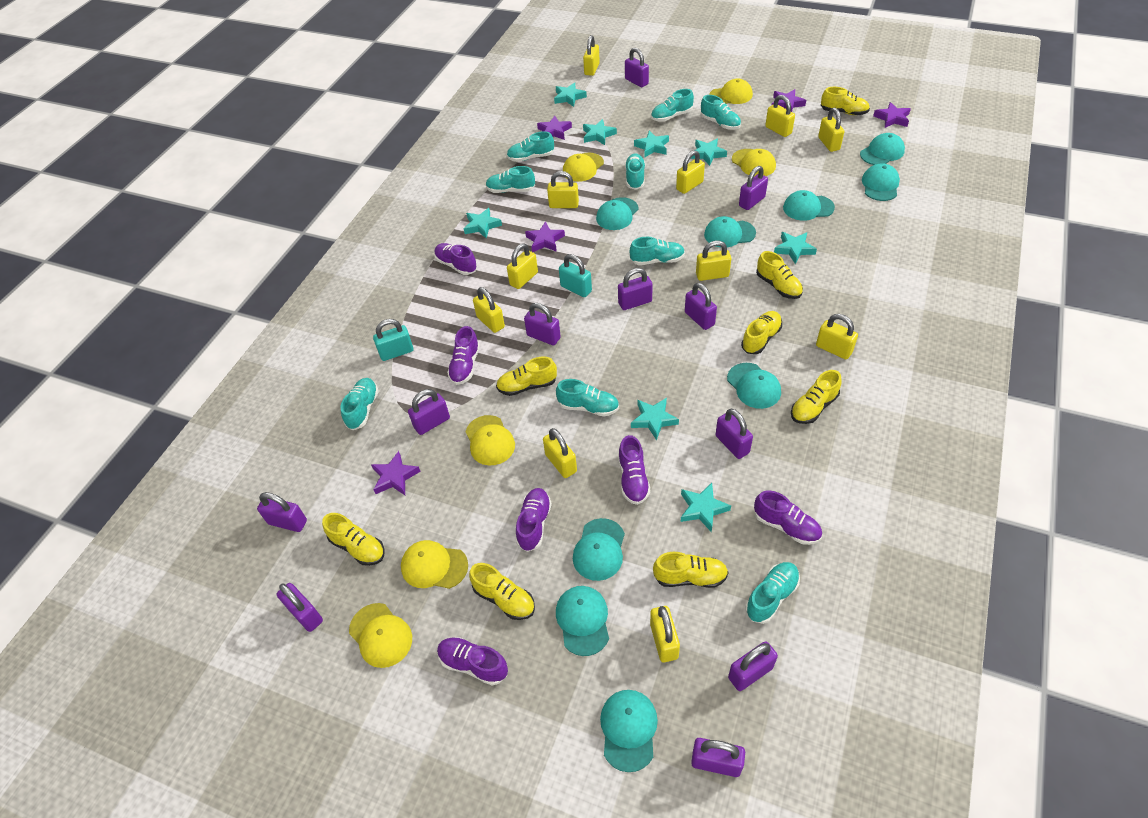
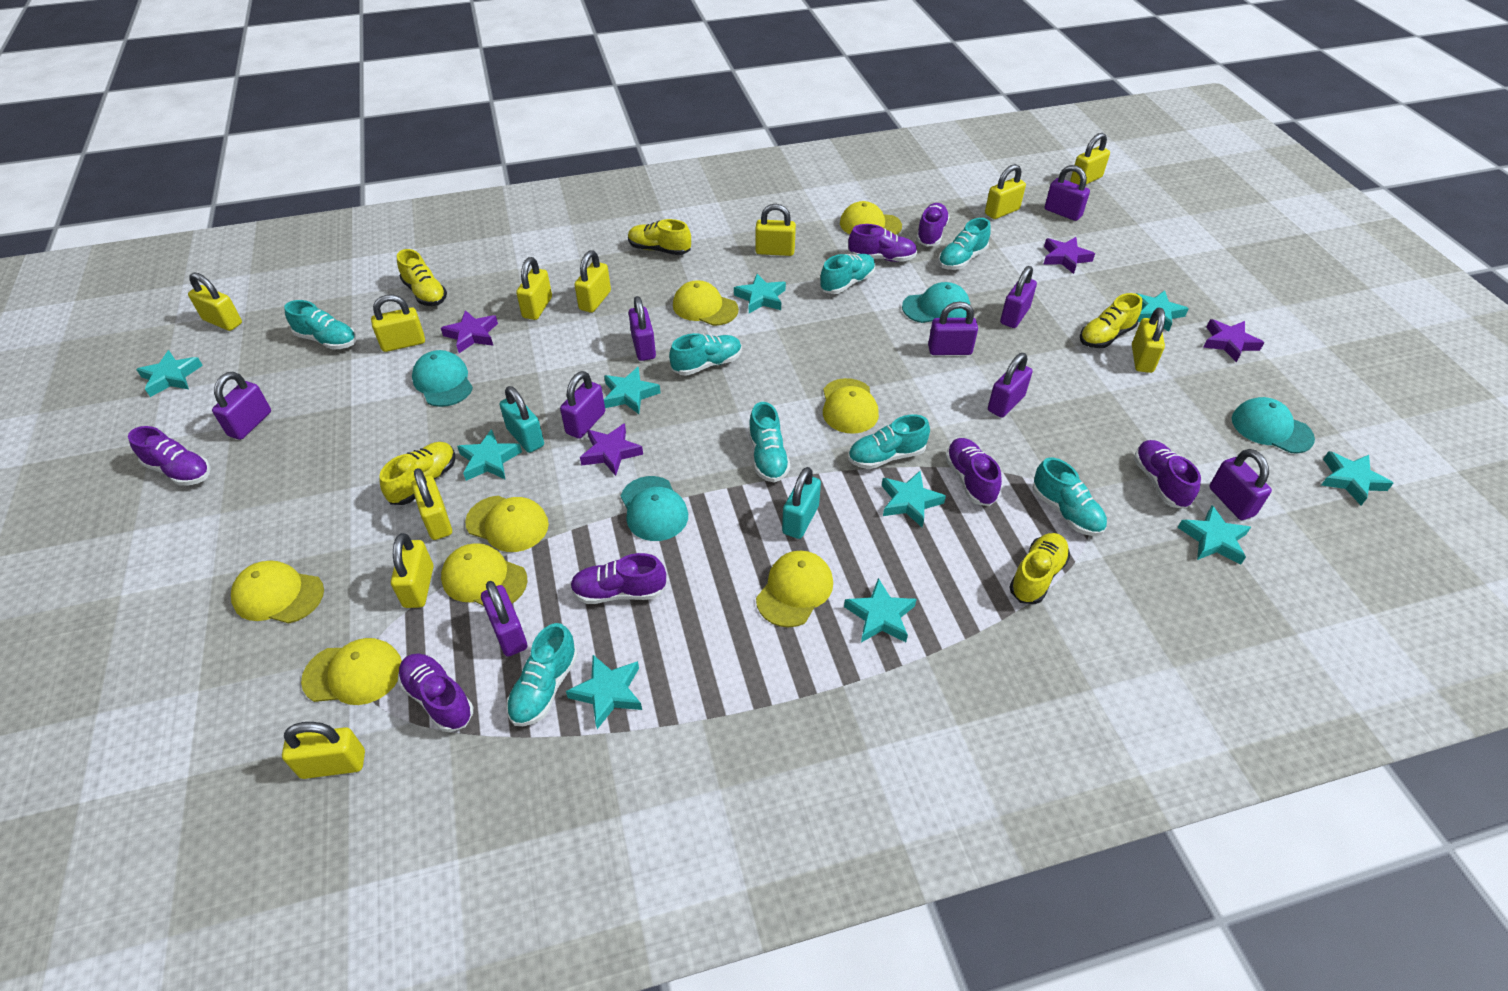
purple padlock: [257,492,307,532] [277,583,323,632] [408,389,450,435] [524,303,561,345] [618,268,653,310] [625,48,649,87] [685,283,717,330] [691,738,745,777] [716,409,753,459] [728,641,778,691] [739,166,768,210] = 11 -> [212,372,271,440] [481,581,527,657] [560,371,605,439] [629,296,656,361] [928,301,978,355] [988,353,1033,418] [1000,266,1037,328] [1045,165,1090,221] [1209,449,1272,520] = 9
purple shoe: [434,243,477,275] [437,637,508,686] [447,326,480,385] [516,488,552,552] [618,435,650,505] [754,490,822,545] = 6 -> [128,426,211,486] [398,653,473,732] [570,553,666,604] [849,224,917,262] [916,203,950,247] [945,438,1002,506] [1134,440,1201,509] = 7
purple star: [371,451,421,495] [525,222,565,252] [537,116,572,140] [772,89,806,112] [873,102,911,128] = 5 -> [441,310,498,353] [580,423,643,476] [1044,237,1095,274] [1203,319,1264,362] = 4
turquoise cap: [556,586,609,656] [573,518,625,581] [596,197,639,230] [600,690,658,772] [704,216,756,248] [727,363,781,409] [783,190,835,221] [860,133,905,165] [862,164,900,201] = 9 -> [412,350,473,407] [621,476,688,541] [902,282,970,323] [1232,397,1315,453] = 4
turquoise shoe: [341,378,379,430] [486,166,535,193] [507,131,554,162] [556,379,619,416] [625,154,645,190] [630,237,685,265] [651,89,694,122] [701,95,741,130] [745,562,800,624] = 9 -> [284,300,356,350] [506,623,578,726] [669,333,742,376] [748,402,790,483] [820,254,875,294] [848,414,930,469] [938,218,991,270] [1032,457,1107,536] = 8
turquoise star: [464,208,502,239] [554,83,587,107] [583,119,617,145] [631,398,679,440] [634,131,669,158] [680,483,731,532] [690,139,727,166] [774,232,817,264] = 8 -> [136,350,203,397] [457,429,522,481] [566,655,642,729] [604,366,661,414] [734,274,786,313] [844,578,917,643] [882,471,946,527] [1135,291,1189,332] [1178,505,1251,565] [1321,451,1394,505] = 10
yellow cap: [349,603,412,668] [401,540,468,589] [465,415,515,465] [563,153,604,182] [709,78,753,104] [732,149,776,176] = 6 -> [231,561,324,623] [301,638,402,705] [441,543,528,606] [465,496,549,552] [673,280,739,326] [756,551,833,627] [823,378,879,434] [840,201,902,235] = 8
yellow shoe: [322,513,385,566] [469,563,535,620] [496,357,557,396] [653,552,729,588] [741,311,782,354] [756,251,803,299] [791,370,841,424] [821,87,870,115] = 8 -> [379,442,455,505] [397,249,447,306] [628,219,691,255] [1009,533,1070,604] [1080,293,1142,348] = 5

